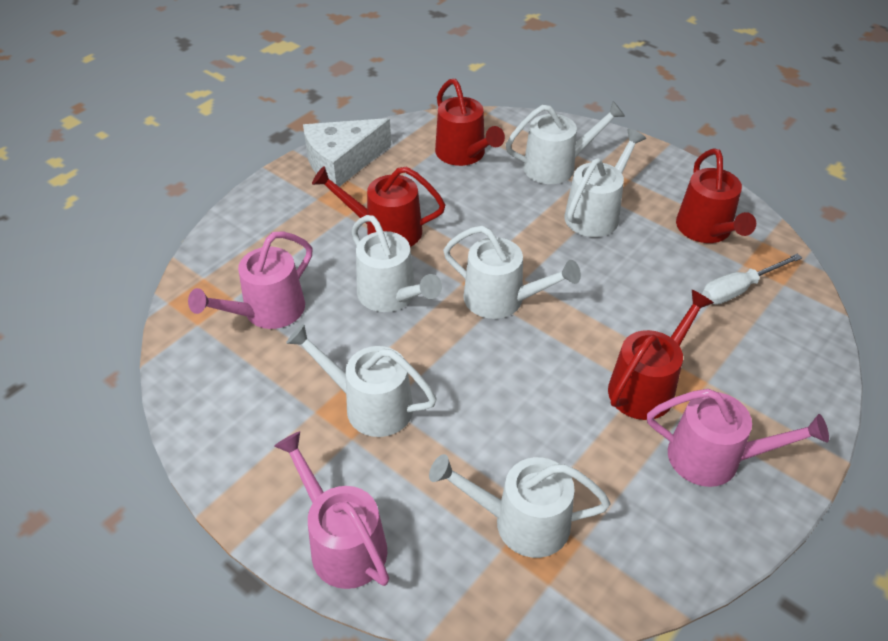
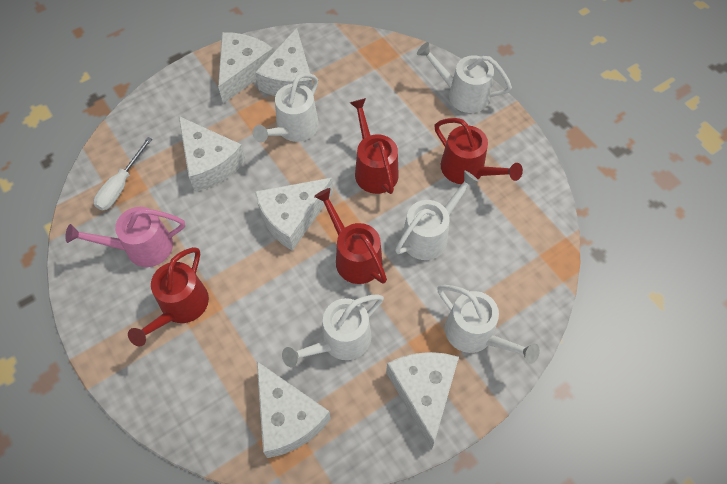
pink watering can: [188,231,312,329] [274,431,389,589] [647,389,829,487] = 3 -> [65,207,185,267] = 1
white cheese: [303,118,391,187] = 1 -> [179,116,246,192] [218,32,274,104] [255,28,313,96] [255,178,333,251] [257,361,331,458] [386,352,459,449] = 6
white watering can: [286,324,437,437] [351,215,442,312] [429,454,610,558] [443,226,581,319] [506,101,625,184] [565,129,646,237] = 6 -> [253,73,319,142] [282,294,384,367] [395,171,479,260] [417,42,512,113] [437,285,540,364] = 5

